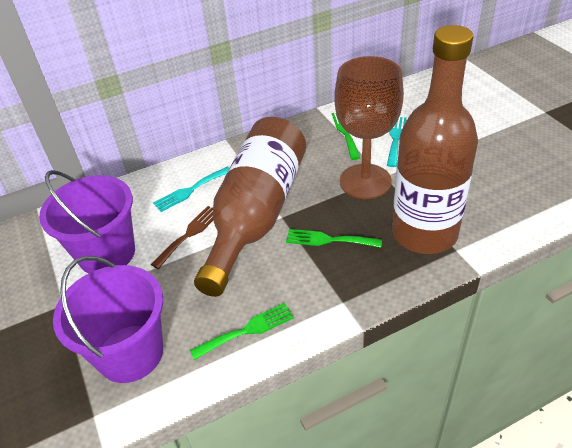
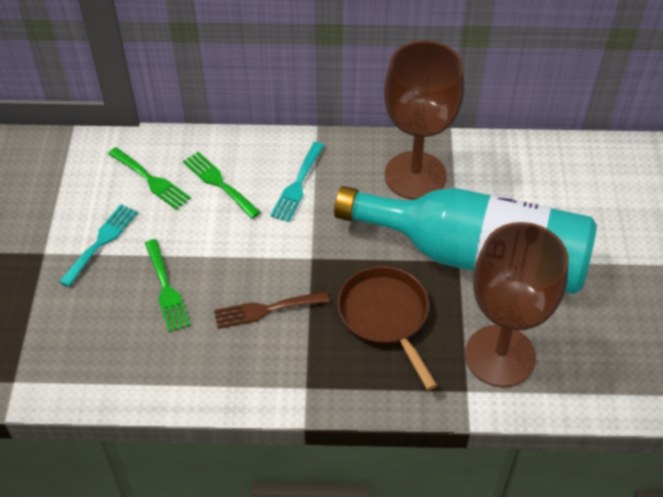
brown bottle: [194,117,306,297] [392,25,478,254] = 2 -> none = 0
brown goblet: [334,56,404,199] = 1 -> [384,41,464,200] [465,222,568,387] = 2
brown pan: none = 0 -> [338,266,437,390] = 1
purple bucket: [39,170,135,274] [53,256,163,383] = 2 -> none = 0
turquoise bottle: none = 0 -> [334,186,597,294] = 1

